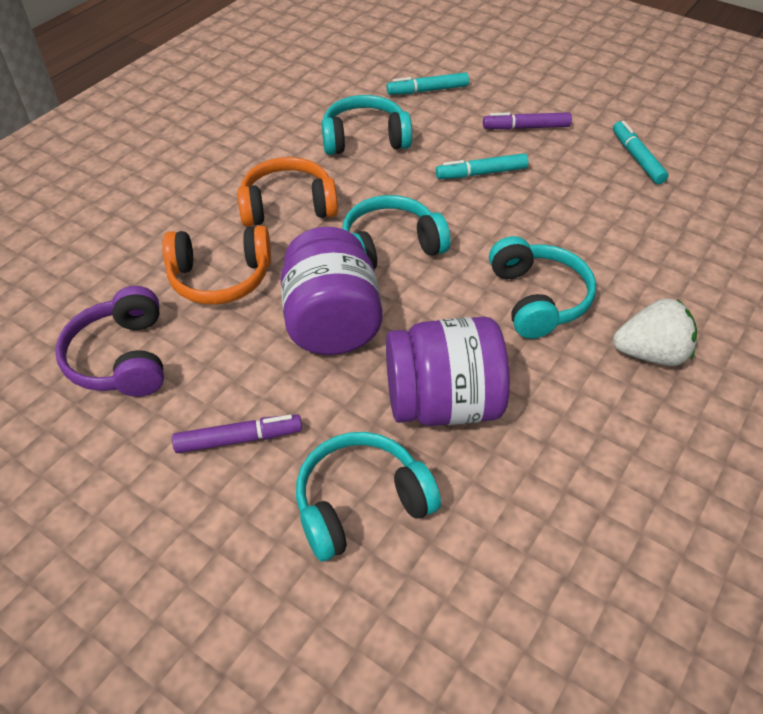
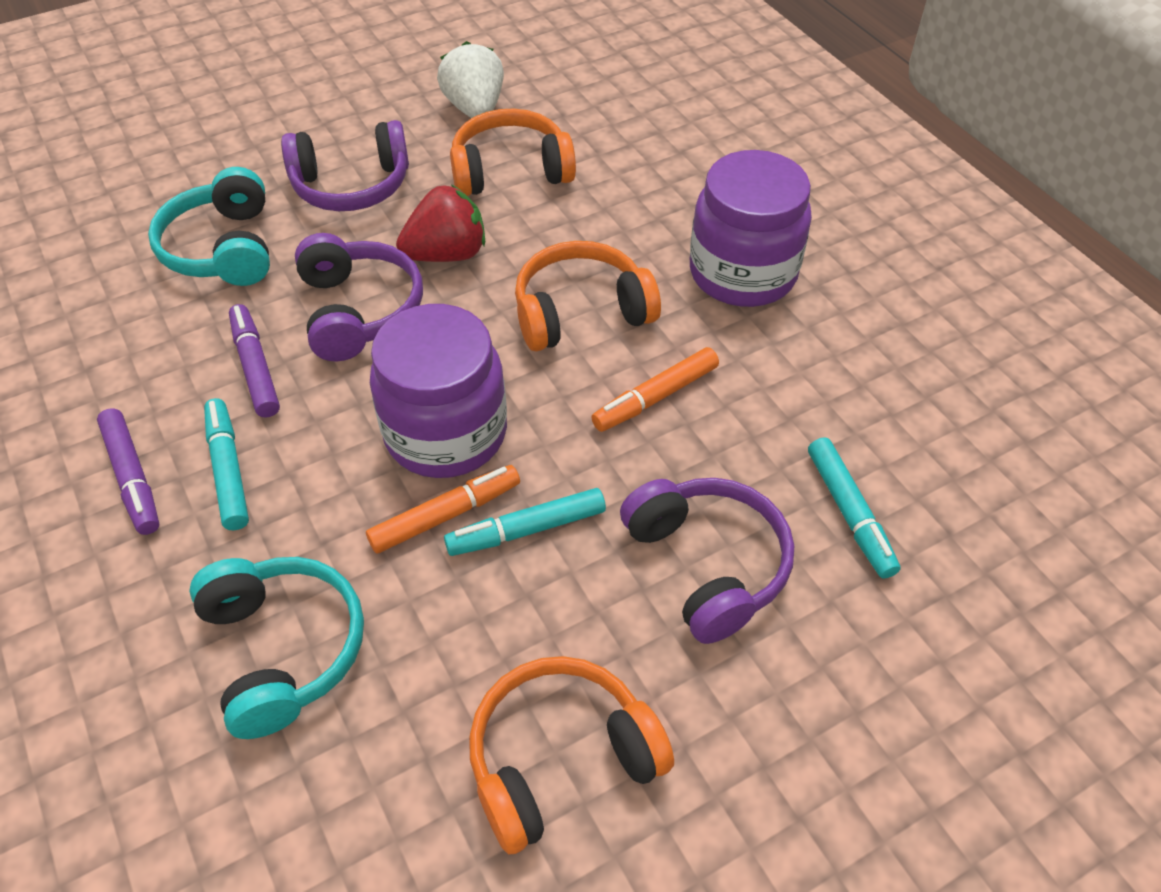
orange headphones: [162,225,271,305] [237,157,338,227] = 2 -> [450,109,576,196] [469,656,674,854] [515,241,661,351] = 3
orange marker: none = 0 -> [366,465,520,554] [591,347,719,432] = 2
purple headphones: [55,286,164,397] = 1 -> [281,120,409,211] [295,233,423,362] [620,478,794,644] = 3
red strawberry: none = 0 -> [396,185,485,262] = 1
turquoise headphones: [296,432,441,561] [322,95,412,155] [342,195,451,270] [489,236,596,339] = 4 -> [148,167,270,286] [189,557,364,739] = 2

